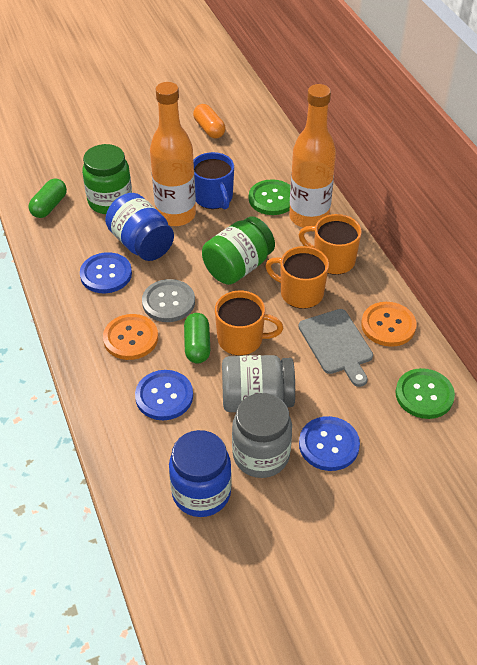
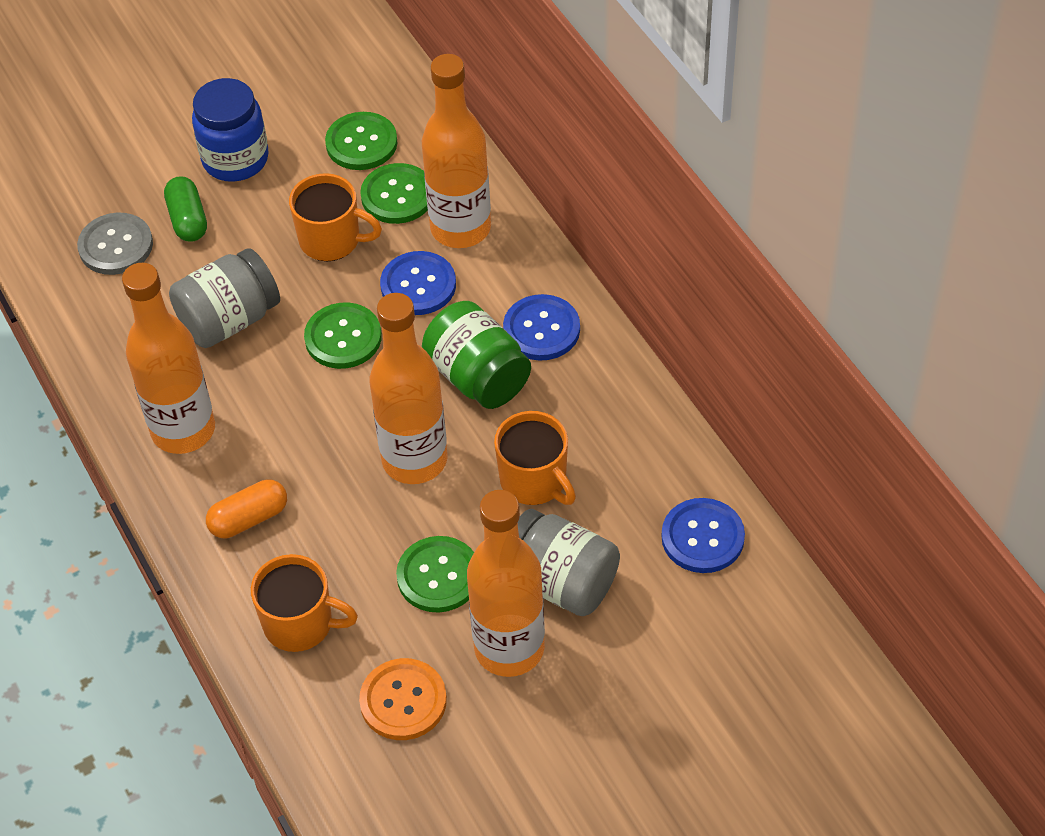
blue jar: [105,193,174,261] [169,430,232,517] = 2 -> [192,78,269,182] = 1
blue mug: [193,152,234,209] = 1 -> none = 0
green button: [249,179,291,215] [396,368,455,419] = 2 -> [304,303,382,369] [325,112,397,170] [360,163,428,224] [396,536,474,613] = 4
green capsule: [28,178,67,218] [184,313,210,363] = 2 -> [164,176,207,242] = 1
green jar: [82,144,132,214] [202,216,275,285] = 2 -> [422,301,531,409] = 1
grey cutting board: [298,309,373,387] = 1 -> none = 0
orange bottle: [150,82,196,226] [289,84,336,228] = 2 -> [122,263,215,454] [370,293,447,484] [422,54,491,248] [467,490,545,677] = 4
orange button: [103,314,158,360] [361,302,417,347] = 2 -> [359,658,447,740] = 1

